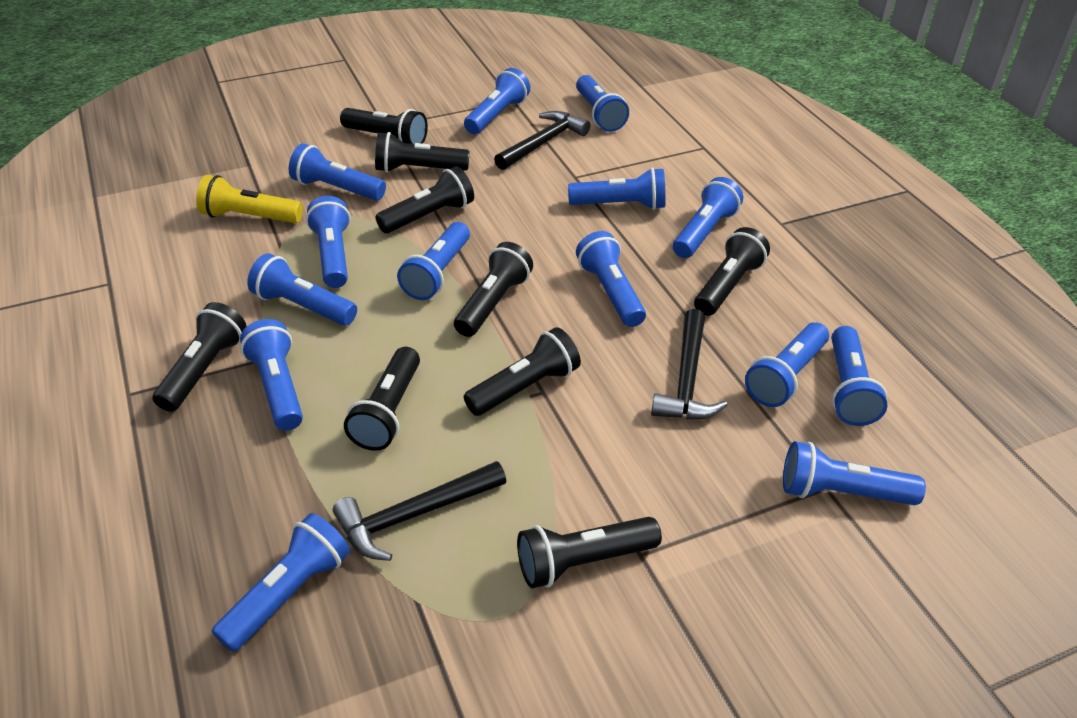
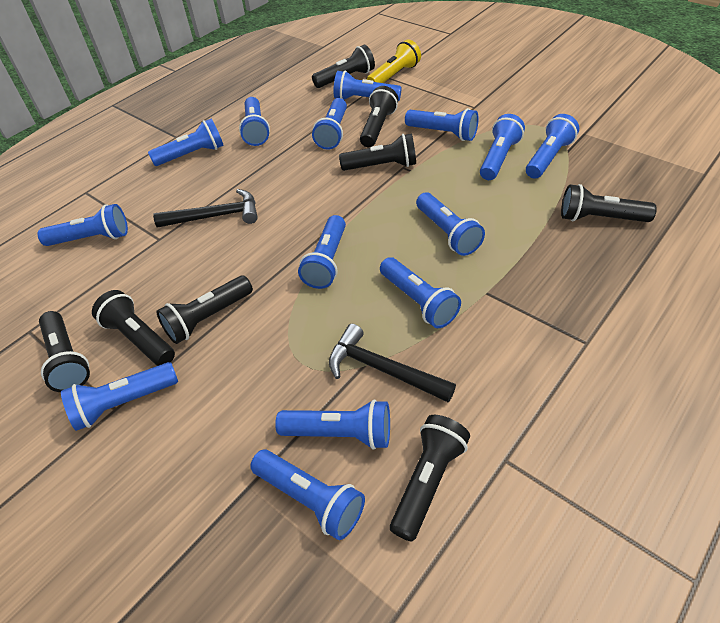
black flashlight: [153,302,247,412] [340,108,428,144] [344,347,420,451] [375,132,470,173] [376,166,474,233] [454,242,533,337] [464,327,581,416] [517,517,662,588] [694,227,770,316] = 9 -> [39,311,90,392] [92,290,175,366] [156,276,253,344] [312,45,375,88] [339,134,416,171] [360,86,398,147] [390,415,470,542] [561,184,657,222] = 8
black hammer: [333,461,506,561] [494,111,590,170] [651,309,728,420] = 3 -> [153,189,258,228] [329,324,456,402] = 2

